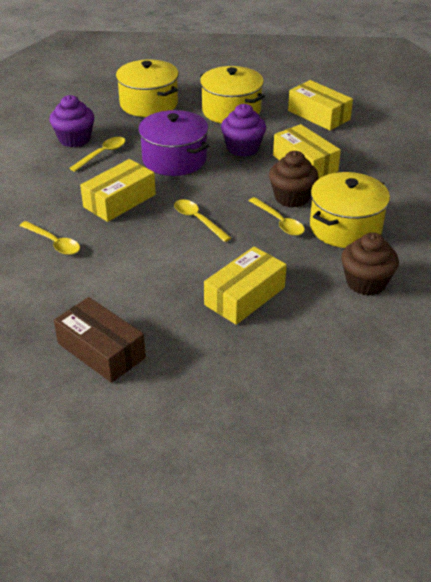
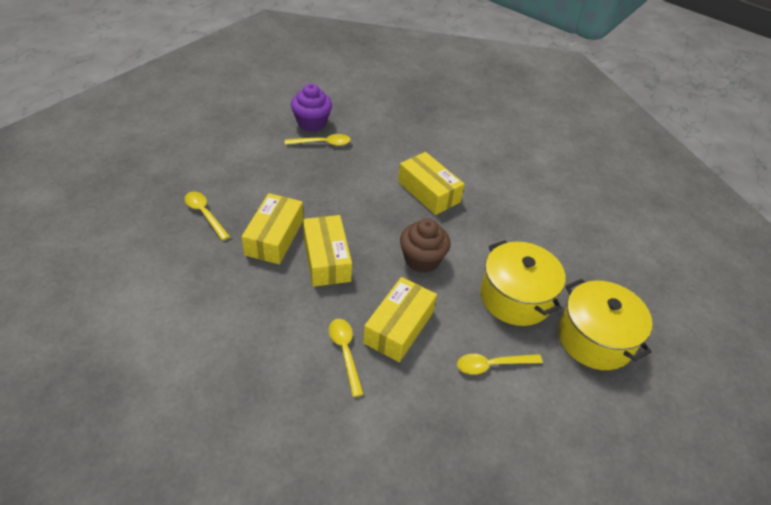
brown box: [54,297,146,383] = 1 -> none = 0
brown cupcake: [269,151,319,207] [341,232,399,296] = 2 -> [400,219,451,273] = 1
purple cupcake: [50,95,94,147] [221,104,266,157] = 2 -> [291,84,332,132] = 1
purple pot: [138,110,209,176] = 1 -> none = 0
yellow pot: [116,60,179,117] [200,66,265,124] [310,172,390,248] = 3 -> [480,240,566,326] [558,279,653,370] = 2

